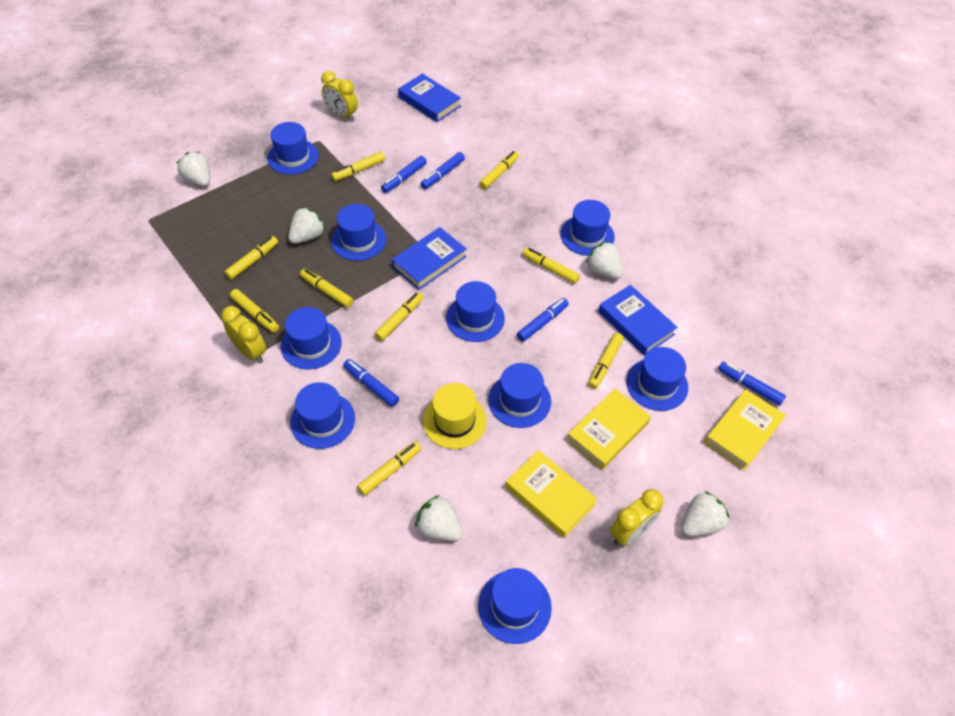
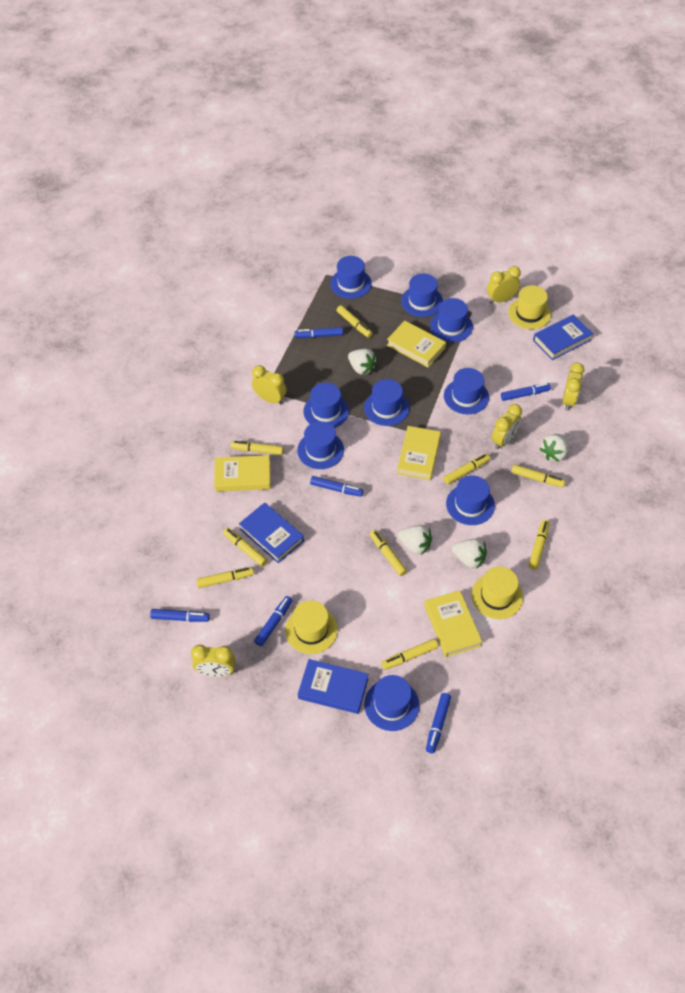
blue marker: [343,359,399,407] [381,156,427,193] [421,152,465,189] [517,298,569,342] [718,362,786,405] = 5 -> [150,609,210,622] [254,596,293,646] [295,327,343,338] [310,476,363,497] [426,693,451,753] [501,383,551,401] = 6
white strawberry: [177,151,210,186] [288,207,325,244] [415,495,463,541] [586,241,623,279] [682,491,729,536] = 5 -> [348,349,377,375] [398,525,432,555] [452,538,487,569] [540,434,569,462] = 4
yellow book: [505,450,597,538] [567,389,651,470] [704,389,786,471] = 3 -> [214,455,270,492] [387,321,446,367] [397,426,441,480] [424,590,482,657] = 4
yellow clock: [221,306,266,363] [321,71,358,121] [610,489,663,545] = 3 -> [191,645,236,677] [252,365,287,405] [487,266,521,304] [492,404,522,449] [562,363,585,411] = 5
yellow hat: [423,383,487,449] = 1 -> [285,600,338,654] [471,566,523,619] [508,285,551,329] = 3

